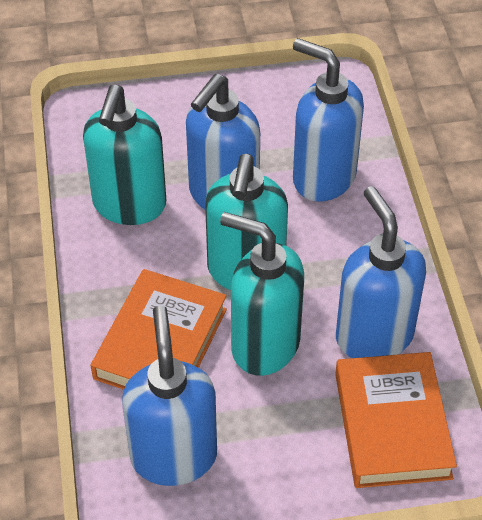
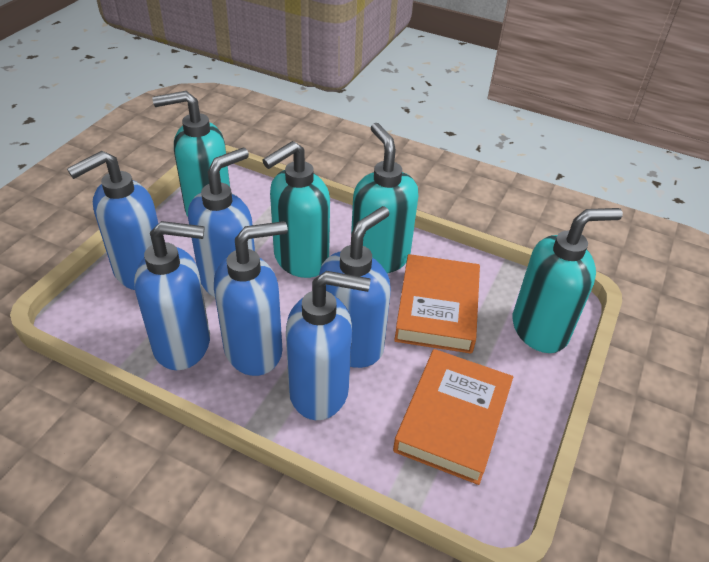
blue soap dispenser: [122,305,217,486] [186,74,260,209] [293,38,364,201] [336,186,426,358] = 4 -> [67,151,158,290] [134,221,210,370] [188,148,255,297] [214,221,288,376] [286,271,370,420] [319,206,391,368] = 6
turquoise soap dispenser: [83,85,166,225] [205,154,288,290] [220,212,304,376] = 3 -> [152,91,230,216] [262,141,330,278] [351,123,418,274] [513,208,623,353] = 4

